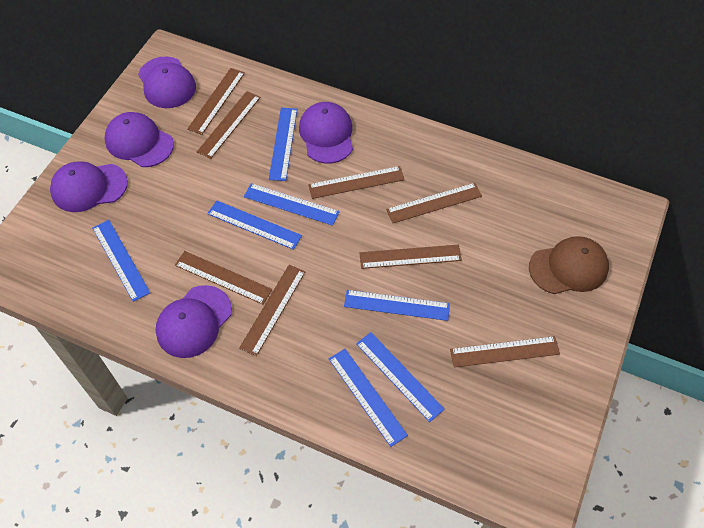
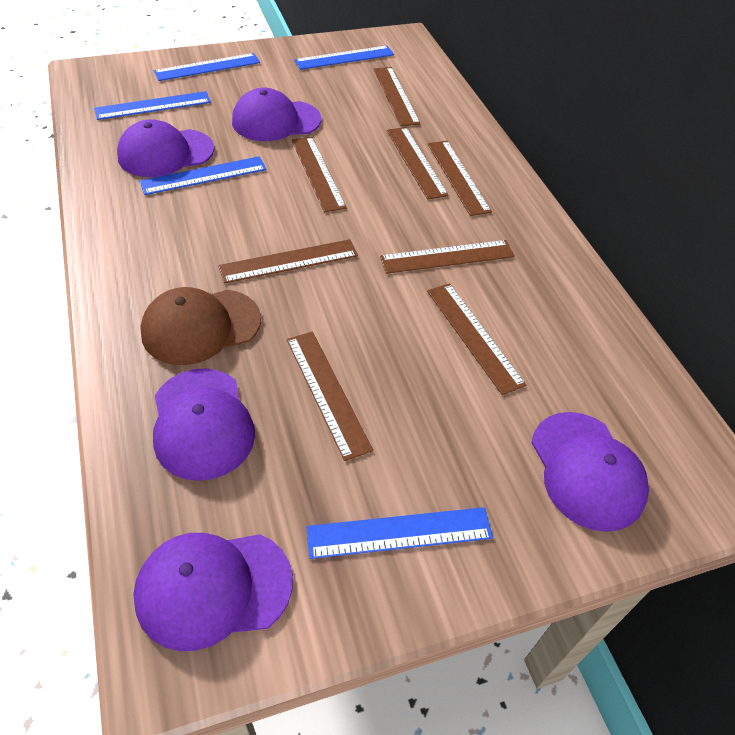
blue ruler: [92,220,150,302] [207,200,302,250] [244,183,340,226] [269,108,297,181] [329,349,408,447] [344,290,450,321] [356,332,445,422] = 7 -> [94,91,211,120] [140,156,267,195] [153,53,260,81] [294,46,394,70] [306,507,493,559] = 5

